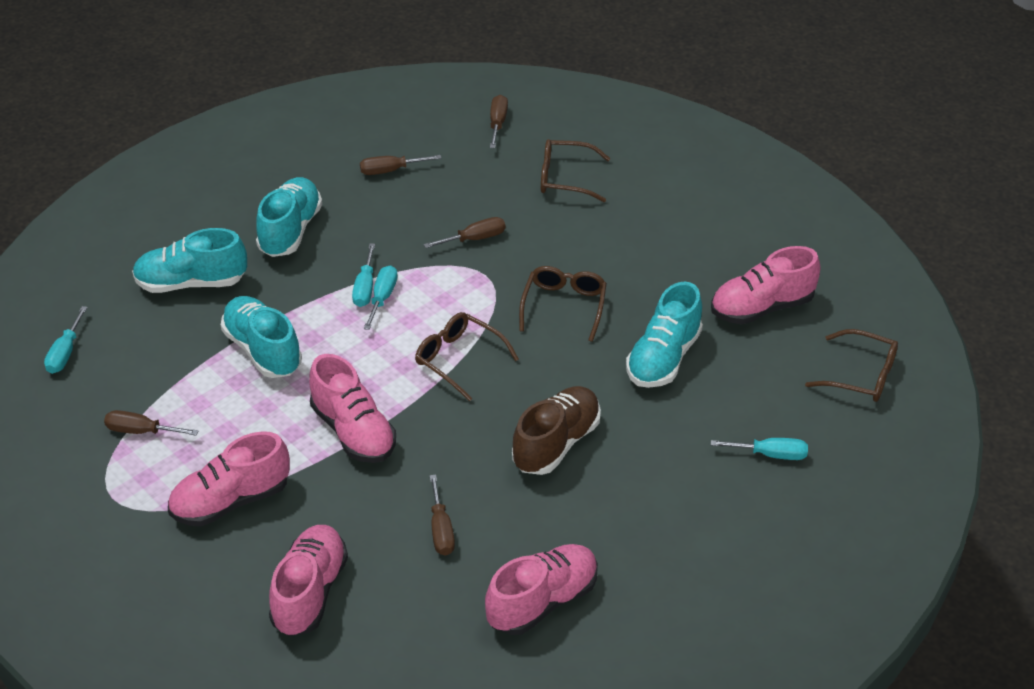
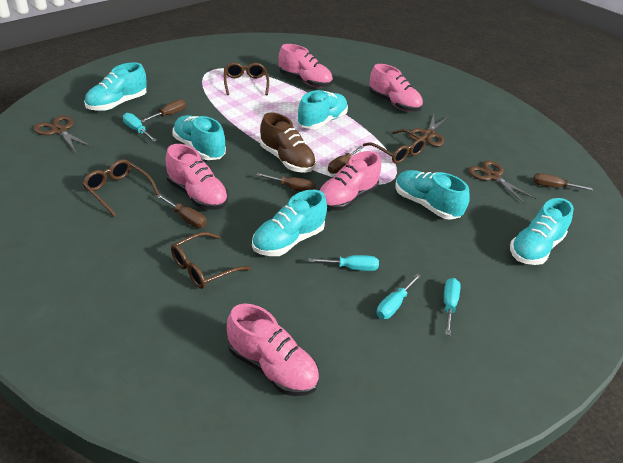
brown scissors: none = 0 -> [33,116,92,152] [409,114,449,147] [468,160,536,204] = 3
turquoise shoe: [132,228,247,293] [221,296,302,378] [256,177,322,257] [626,282,703,388] = 4 -> [84,62,147,111] [172,115,226,160] [252,190,327,256] [297,90,348,129] [395,170,470,220] [510,198,574,265] = 6

